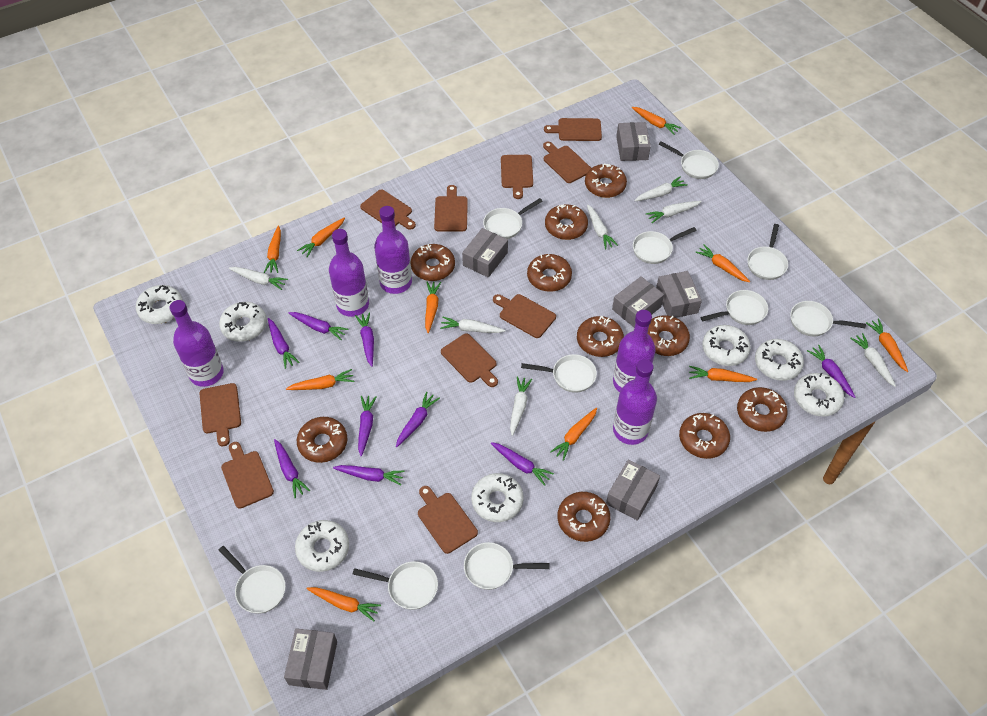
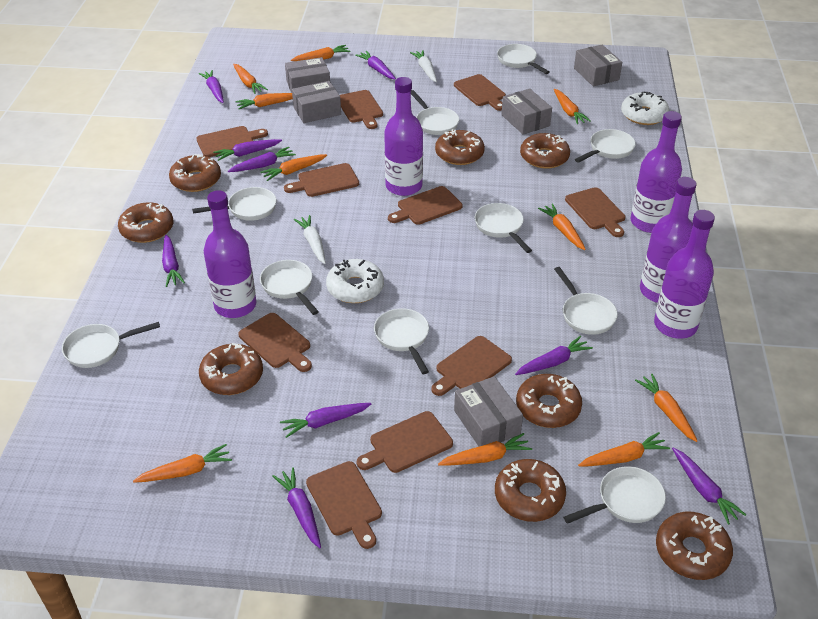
brown donut: [297,417,348,463] [411,244,455,281] [527,254,572,292] [545,204,588,240] [558,492,610,542] [577,316,624,357] [585,164,627,198] [648,315,690,356] [679,413,730,459] [737,387,788,432] = 10 -> [118,202,173,243] [169,154,221,192] [199,343,263,395] [435,129,485,165] [495,459,566,522] [516,374,582,428] [520,133,570,169] [656,512,733,580] = 8
grey box: [284,628,337,690] [462,228,508,277] [606,460,660,521] [612,276,664,328] [616,122,651,161] [656,271,702,318] = 6 -> [285,57,330,93] [292,81,341,123] [454,376,523,446] [501,88,552,135] [574,45,622,86] = 5
white carrot: [229,267,288,290] [440,317,505,333] [510,376,532,436] [587,204,618,249] [634,177,688,201] [646,201,702,223] [850,333,896,387] = 7 -> [294,215,326,264] [410,50,437,82] = 2
white donut: [136,285,183,324] [219,302,267,342] [295,520,349,572] [471,473,523,522] [702,325,751,366] [755,339,804,381] [794,373,844,417] = 7 -> [326,259,384,303] [621,91,669,125] = 2

